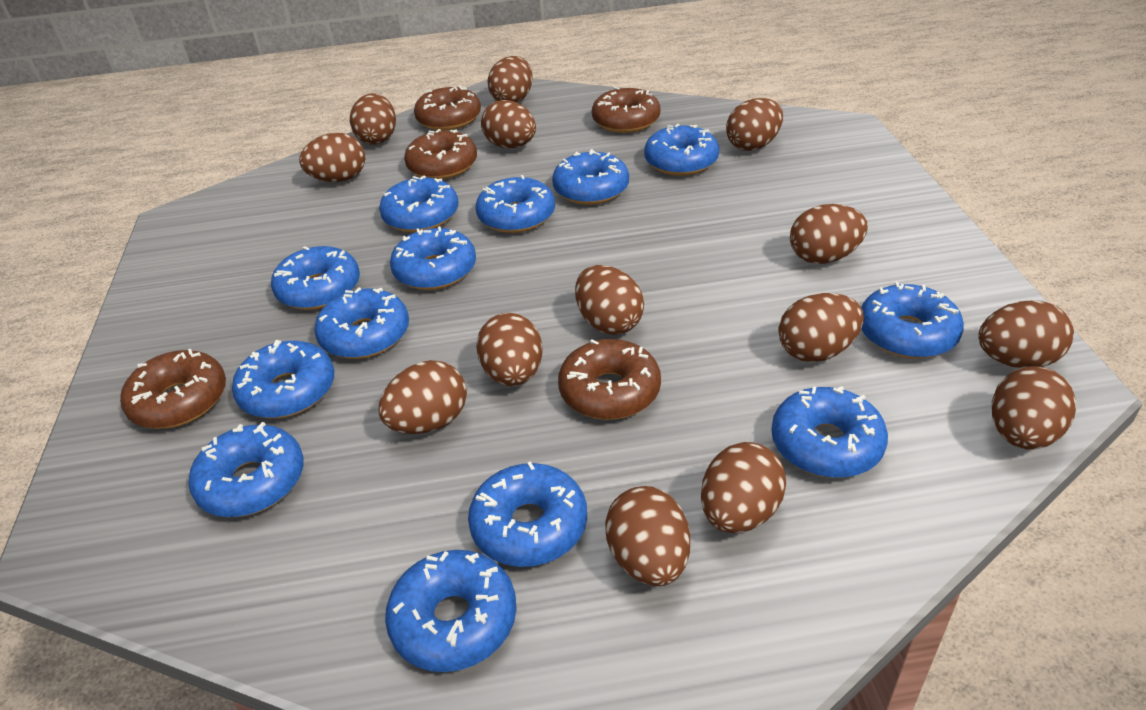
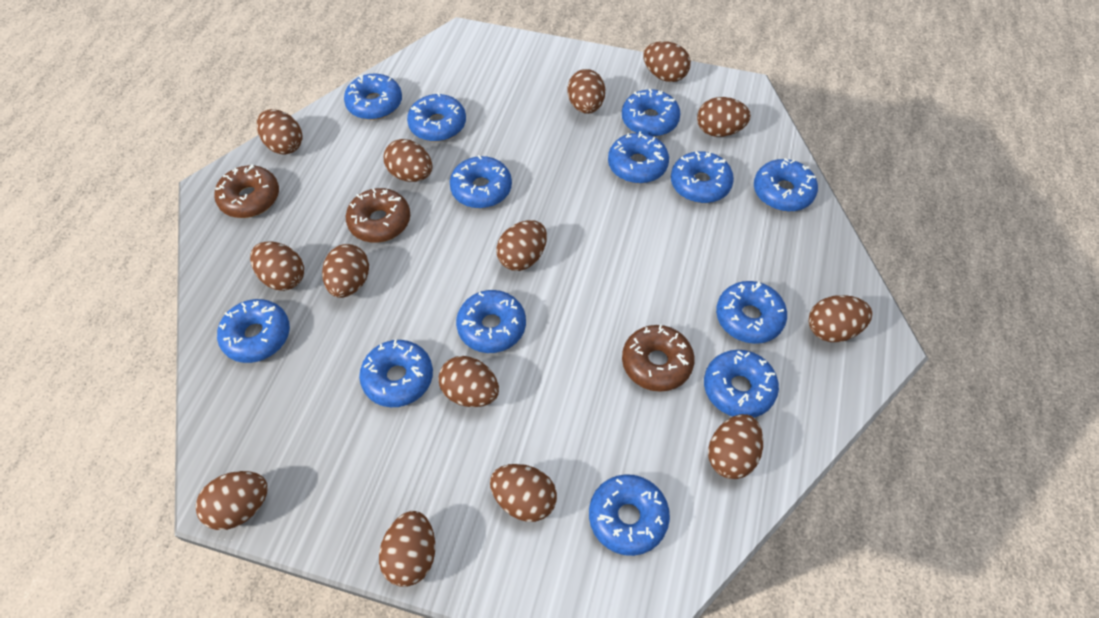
brown donut: [120,349,226,429] [404,129,477,179] [414,86,481,131] [558,339,661,420] [592,87,660,133] = 5 -> [214,164,279,218] [346,188,410,243] [622,325,695,392] = 3

